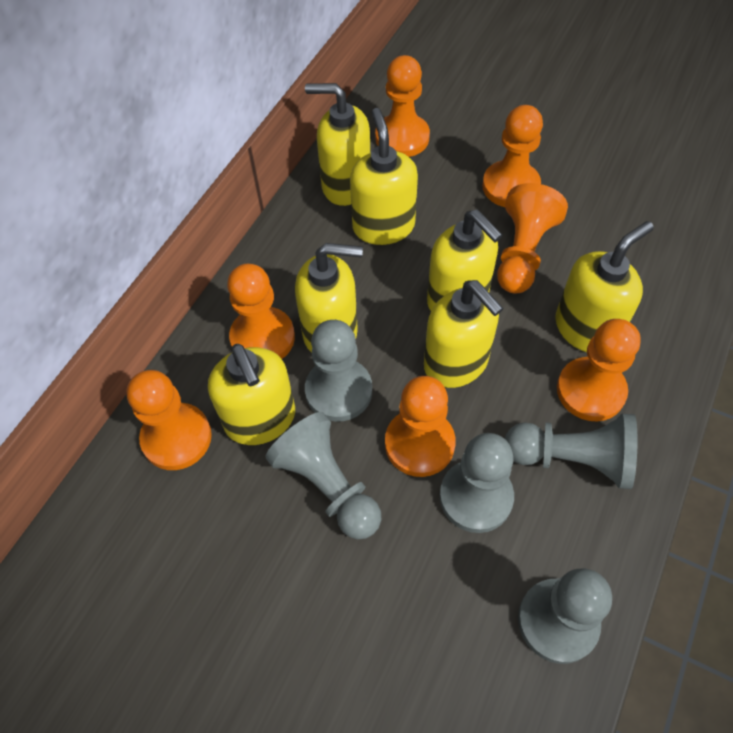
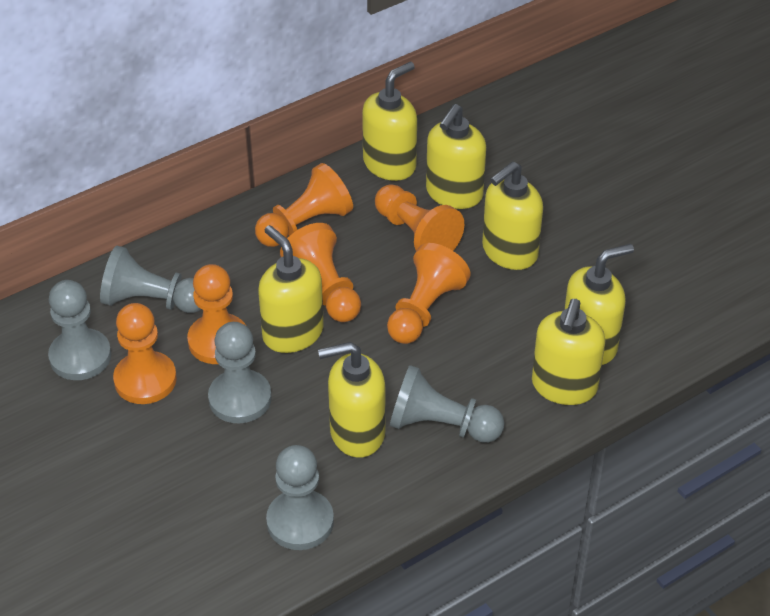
orange pawn: [127,370,212,470] [227,264,295,359] [375,55,430,157] [385,376,456,477] [482,105,543,207] [497,183,568,293] [557,319,641,421] = 7 -> [113,303,177,404] [187,264,246,364] [255,163,353,247] [280,223,361,322] [375,184,464,251] [387,243,471,344] = 6

